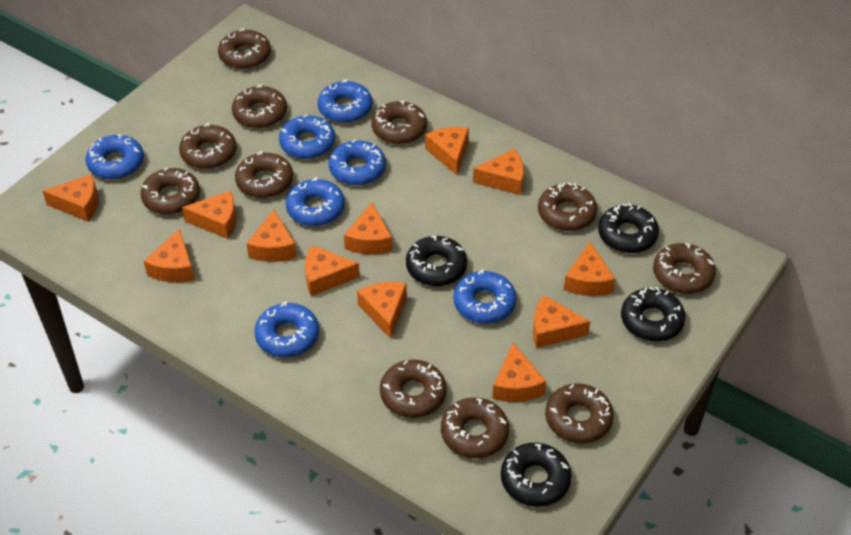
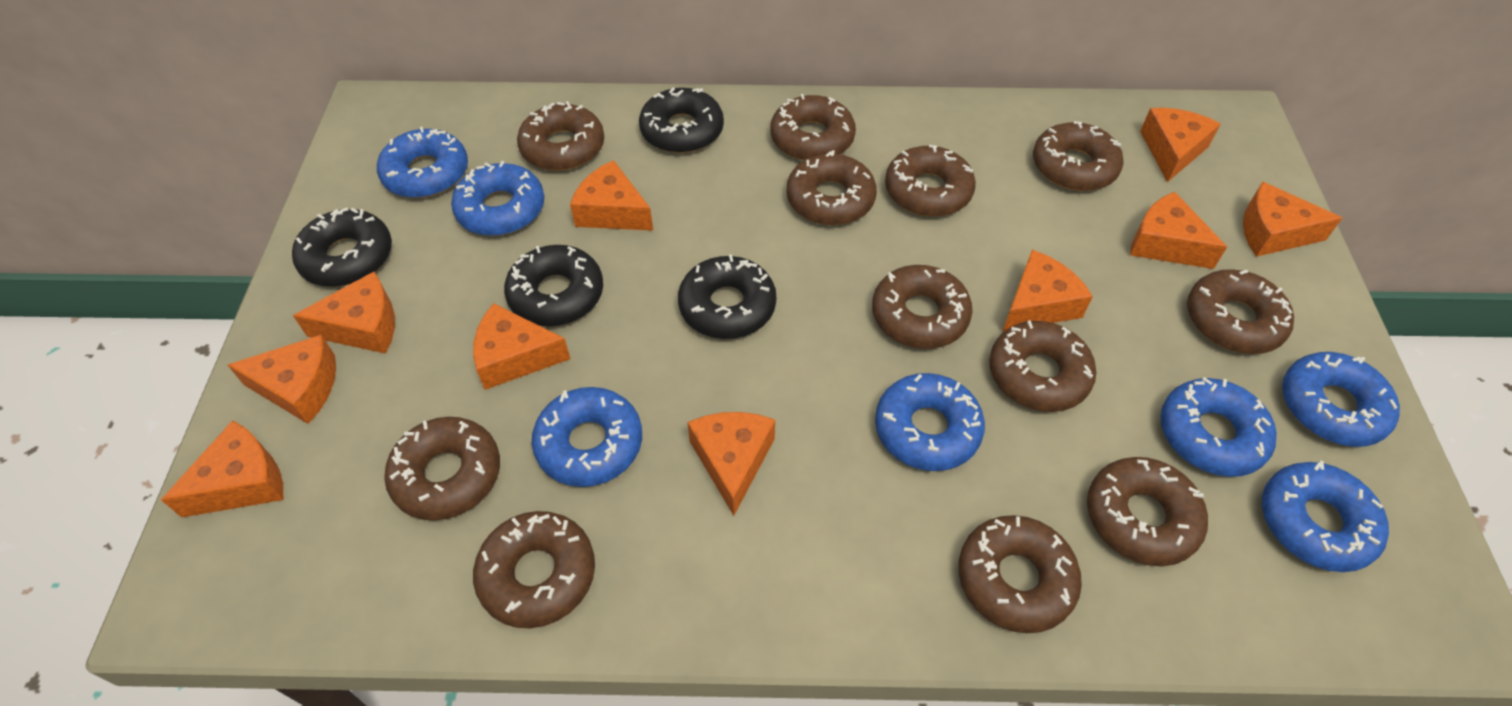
brown donut: [140,167,200,214] [179,123,237,169] [218,28,271,69] [232,84,287,128] [235,151,293,198] [372,101,427,144] [380,359,447,418] [441,397,509,458] [538,183,597,231] [545,383,614,444] [653,243,716,294] = 11 -> [384,417,500,521] [473,511,595,628] [517,101,604,171] [771,94,856,160] [787,150,877,225] [872,265,973,349] [885,145,976,217] [958,515,1082,633] [989,320,1097,412] [1033,121,1124,191] [1087,457,1208,566] [1187,269,1294,354] = 12
orange cheese: [43,174,98,222] [144,229,194,283] [182,191,236,239] [246,210,297,262] [305,245,360,296] [344,203,392,255] [357,282,407,338] [425,127,469,175] [473,149,524,195] [492,343,546,402] [533,295,590,348] [564,242,615,296] = 12 -> [161,420,283,518] [228,335,336,424] [293,272,395,354] [473,303,570,390] [570,160,653,231] [687,412,775,516] [1003,250,1093,331] [1130,192,1227,269] [1140,108,1221,182] [1243,182,1342,257] = 10

